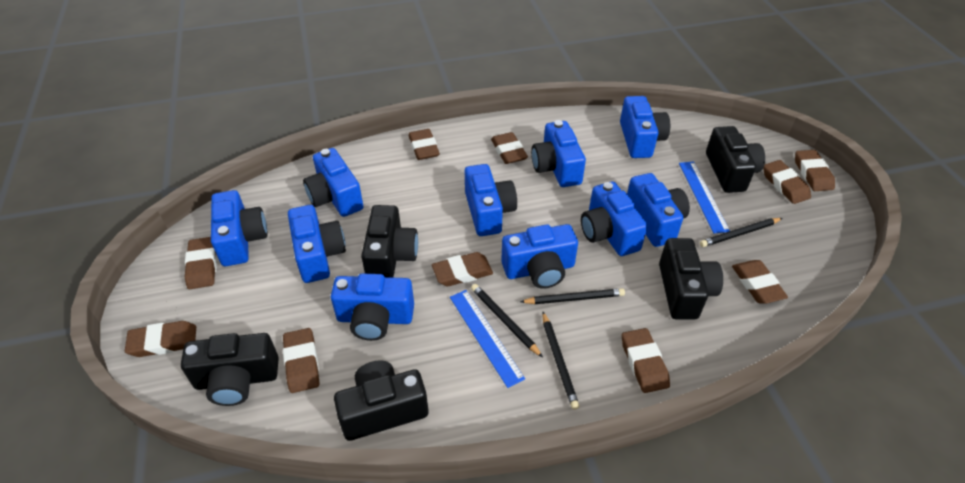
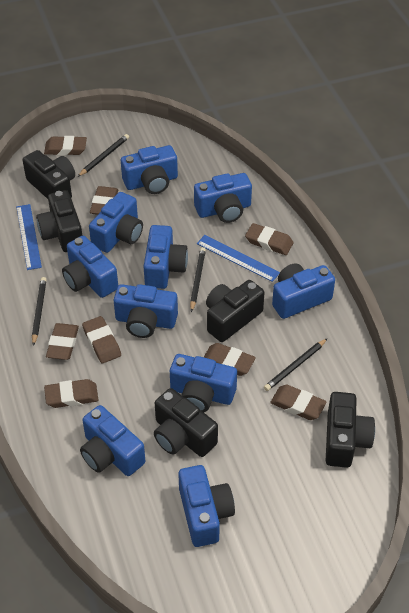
brown eraser: [125,321,196,357] [185,237,217,289] [283,328,319,393] [408,129,440,160] [432,252,493,287] [491,132,528,164] [622,328,670,393] [732,260,788,304] [763,160,811,204] [795,150,835,191] = 10 -> [44,136,87,156] [44,379,98,408] [46,323,79,360] [82,316,121,363] [90,186,118,215] [204,343,256,376] [245,223,294,255] [270,385,327,420] = 8

